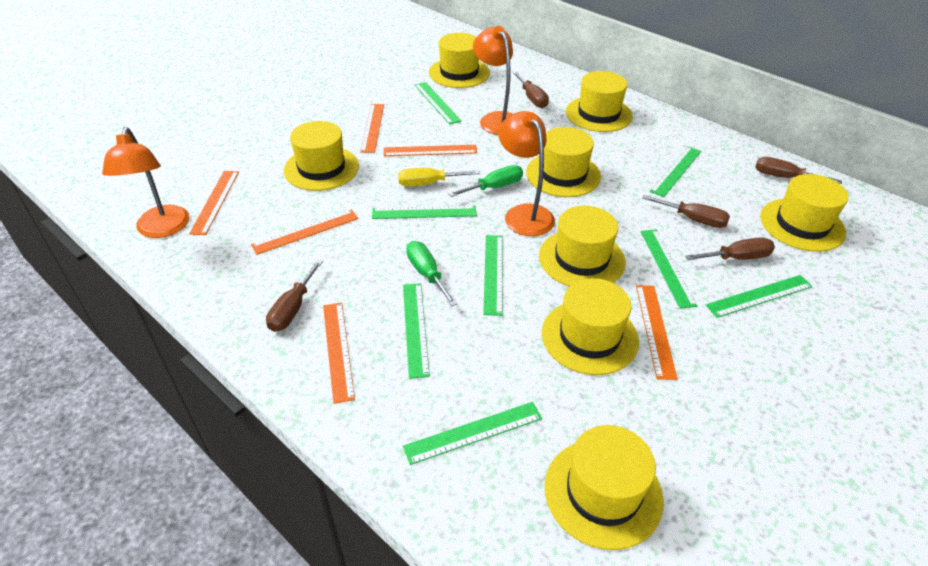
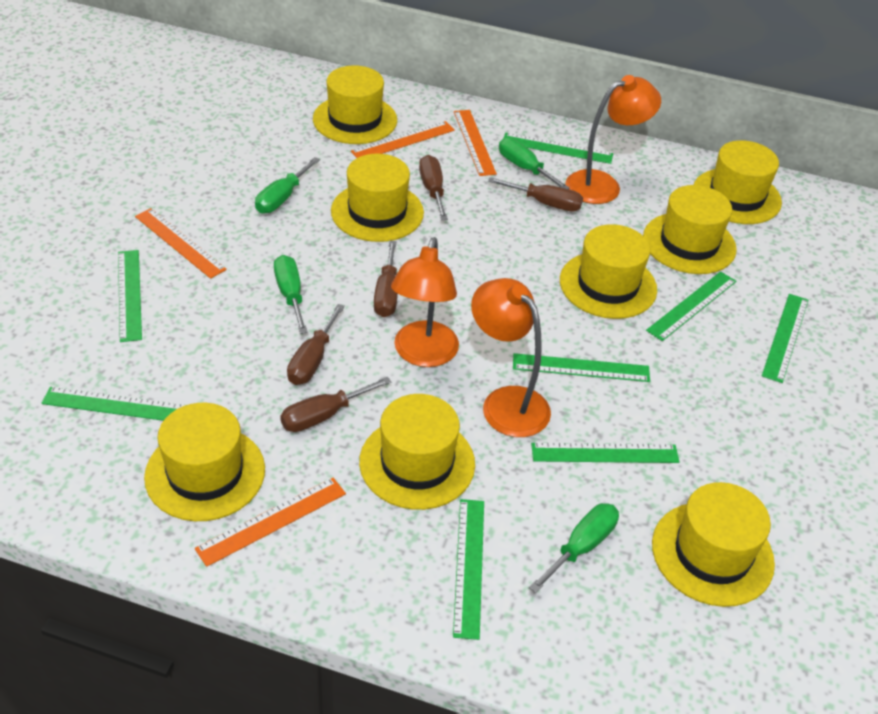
green screwdriver: [406,241,457,307] [448,165,523,197] = 2 -> [255,157,320,213] [274,255,308,334] [499,137,570,189] [529,503,619,593] = 4
orange ruler: [189,171,239,235] [251,209,358,255] [323,302,355,404] [360,104,384,153] [384,145,477,156] [636,285,677,380] = 6 -> [135,208,227,279] [195,478,346,567] [351,121,455,158] [454,110,497,176] = 4
yellow screwdriver: [398,168,480,186] = 1 -> none = 0

